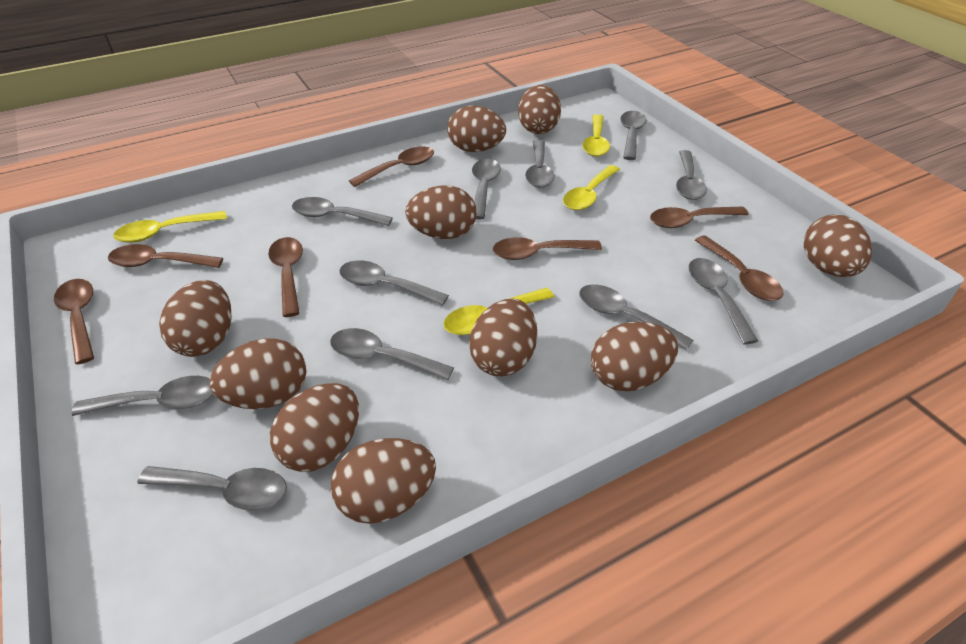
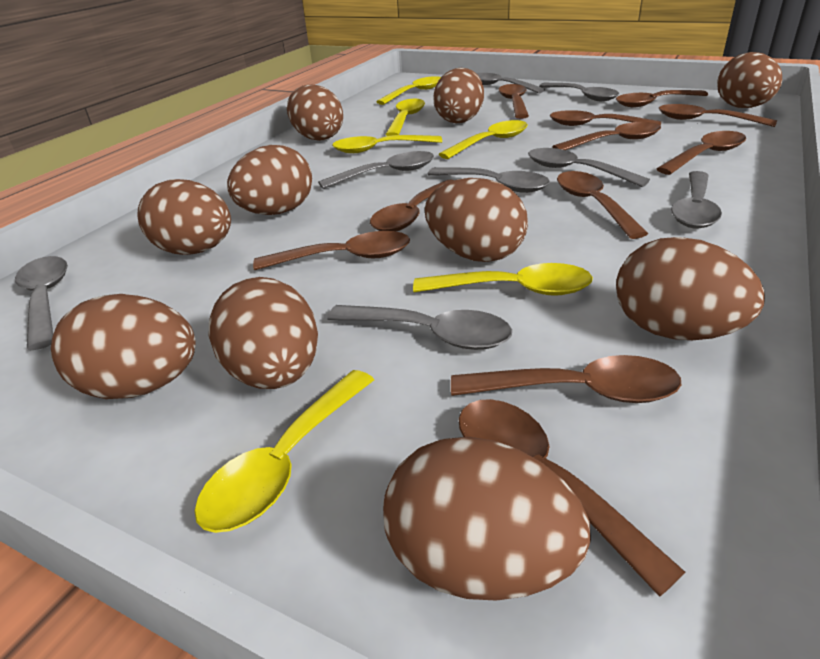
brown spoon: [54,279,94,364] [108,244,223,268] [268,237,303,317] [349,147,434,187] [493,237,602,260] [650,206,748,228] [695,235,784,301] = 7 -> [253,231,410,270] [370,180,454,231] [451,355,681,403] [459,399,685,597] [498,84,529,119] [550,110,661,126] [553,122,661,150] [557,171,648,239] [616,90,708,108] [657,131,746,175] [659,104,777,127] = 11
grey spoon: [72,376,214,416] [137,466,287,510] [292,197,393,226] [330,328,454,380] [339,260,449,306] [472,159,501,220] [525,140,555,188] [579,284,693,350] [620,111,647,160] [676,150,707,200] [689,258,758,344] = 11 -> [15,256,68,350] [318,151,434,189] [327,305,512,350] [428,167,550,193] [476,73,545,93] [528,148,650,187] [539,83,619,101] [671,171,722,229] = 8
yellow spoon: [113,211,227,243] [443,288,554,335] [563,165,620,210] [582,114,610,157] = 4 -> [194,370,374,533] [332,135,442,153] [376,76,441,105] [385,99,425,136] [413,263,593,296] [439,120,528,159] = 6

